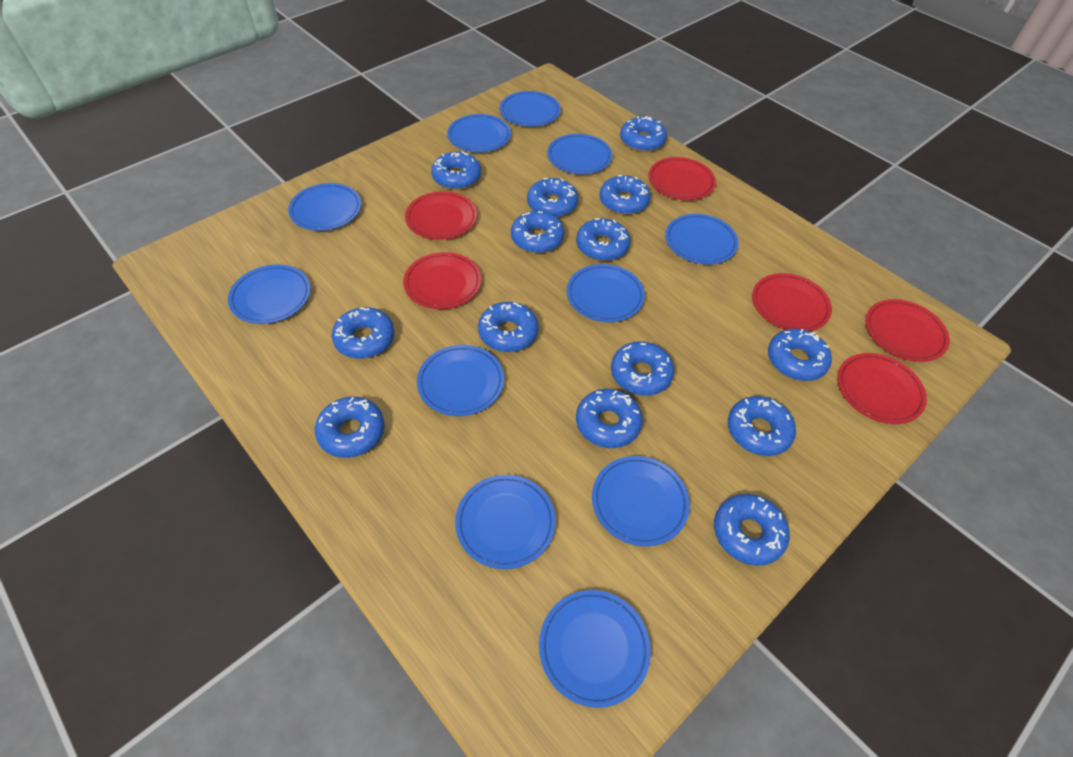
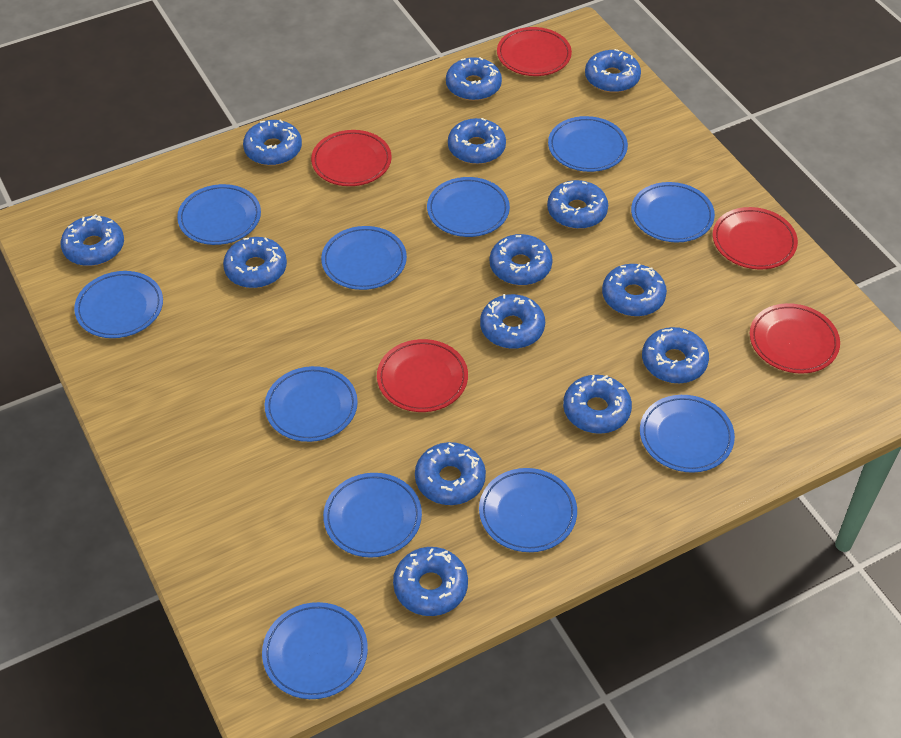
red plate: [403,252,482,309] [405,191,477,240] [648,157,716,200] [752,273,832,331] [837,353,927,424] [865,299,950,362] = 6 -> [311,130,392,186] [377,339,468,412] [497,27,572,76] [713,207,798,269] [750,303,840,374] = 5

